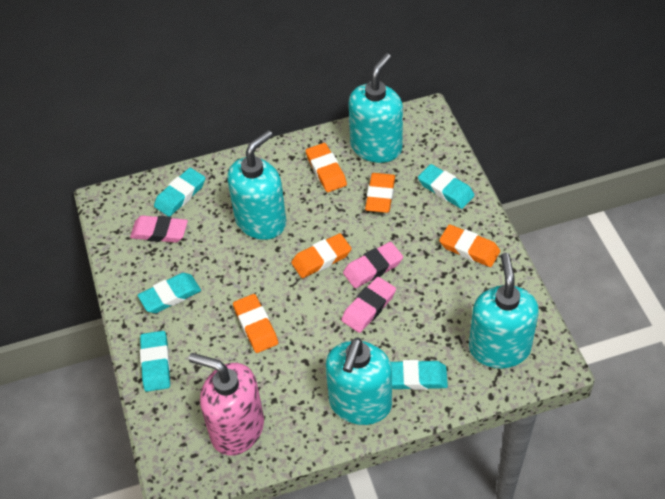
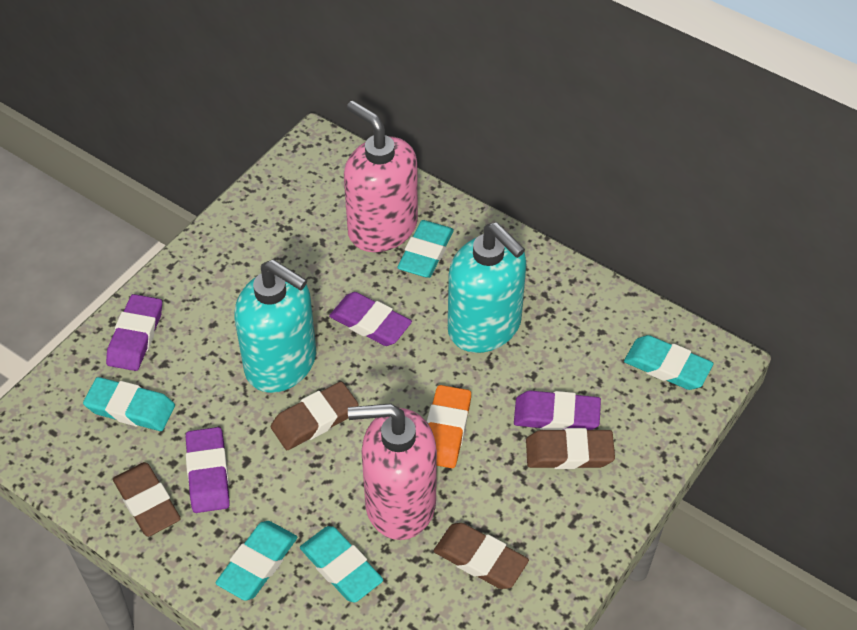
brown eraser: none = 0 -> [113,462,181,537] [271,381,358,450] [434,523,529,589] [526,428,615,469] = 4
orange eraser: [233,294,278,353] [291,233,351,278] [306,143,347,192] [365,173,395,213] [439,224,500,267] = 5 -> [427,385,471,468] = 1
pink eraser: [130,215,188,243] [341,277,396,333] [343,242,403,288] = 3 -> none = 0
pink soap dispenser: [189,353,264,456] = 1 -> [344,101,418,252] [348,403,437,540] = 2
purple eraser: none = 0 -> [106,294,162,371] [186,427,230,513] [329,292,412,346] [514,390,601,430] = 4
turquoise soap dispenser: [227,130,286,240] [326,338,392,425] [349,53,403,163] [469,253,539,368] = 4 -> [234,260,316,393] [448,222,526,353] = 2

